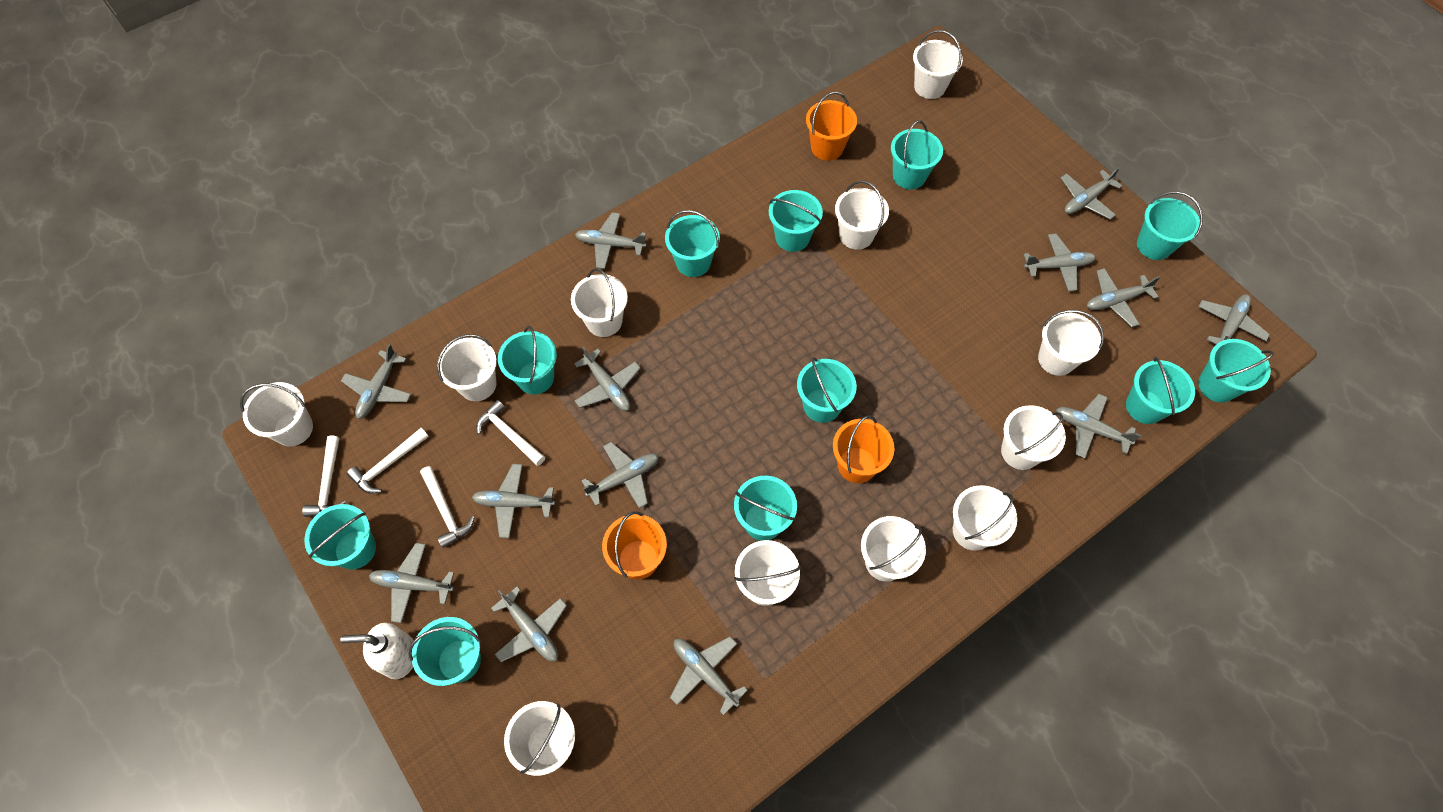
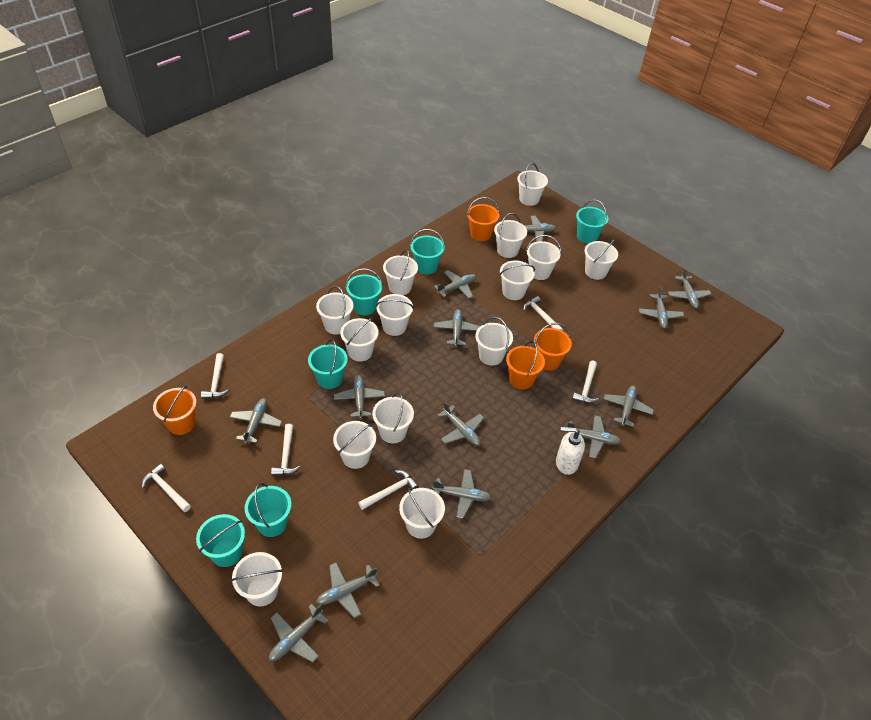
orange bucket: [602,511,667,580] [806,91,857,161] [833,416,894,483] = 3 -> [153,385,196,435] [467,197,500,241] [506,341,545,390] [534,323,572,371] = 4
turquoise bucket: [304,504,376,569] [409,617,481,686] [498,326,557,395] [665,210,720,277] [734,476,797,541] [769,190,823,252] [797,357,857,423] [891,120,943,189] [1126,357,1195,424] [1137,191,1203,260] [1198,339,1274,403] = 11 -> [196,514,245,567] [245,483,292,537] [308,339,348,389] [345,268,383,315] [410,229,445,274] [576,200,608,244] = 6
white bucket: [240,382,313,446] [437,334,497,401] [504,701,575,776] [571,268,628,337] [734,540,801,606] [835,181,889,250] [861,516,926,582] [913,30,963,99] [953,485,1017,551] [1001,405,1066,470] [1038,310,1104,376] = 11 -> [231,552,283,607] [316,286,354,335] [333,421,376,469] [340,318,379,361] [372,392,414,444] [376,294,414,336] [383,250,418,295] [399,488,445,539] [475,317,513,366] [494,213,527,258] [499,260,535,300] [517,163,548,206] [526,235,561,280] [584,239,618,280] = 14
white hammer: [302,436,346,517] [347,428,429,494] [420,466,475,548] [476,400,545,466] = 4 -> [142,463,191,512] [201,353,229,399] [271,424,300,476] [358,470,419,510] [523,296,563,331] [572,361,599,403] = 6

